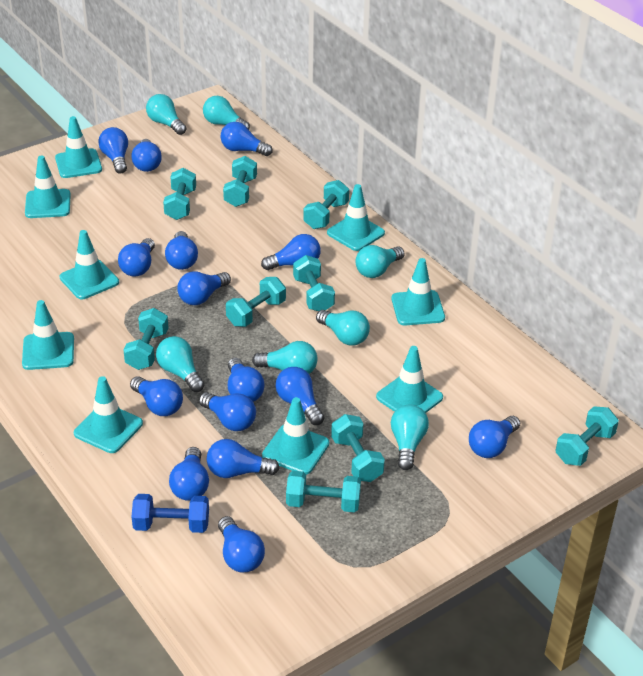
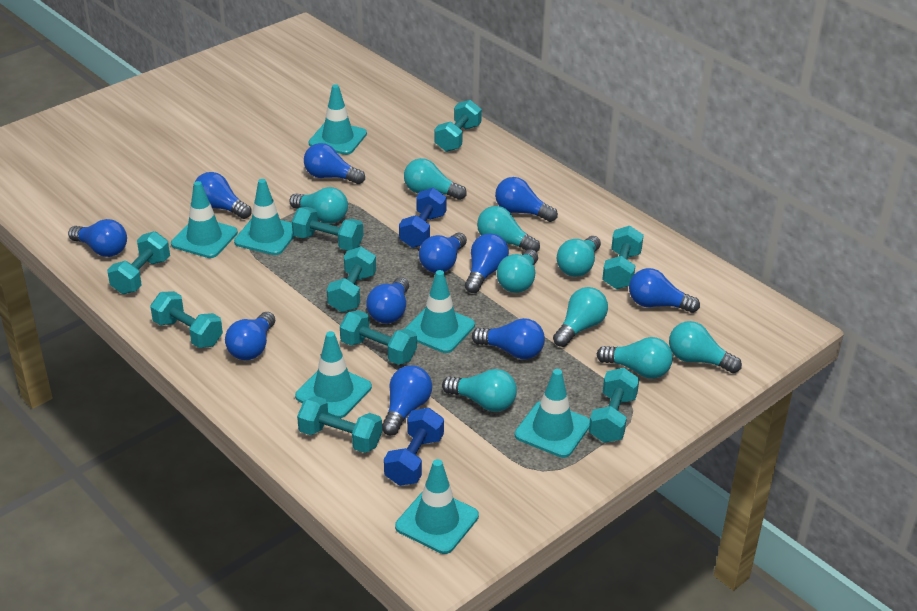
blue dumbbell: [132,494,209,533] = 1 -> [384,408,444,486] [399,188,447,248] = 2
blue light bulb: [98,127,128,174] [118,238,155,277] [130,376,183,416] [131,139,162,172] [165,231,198,270] [169,447,209,501] [177,271,231,305] [199,392,256,431] [207,439,280,478] [218,516,265,572] [221,122,272,156] [228,358,264,402] [261,234,321,270] [276,367,324,425] [469,416,520,458] = 15 -> [68,219,127,257] [193,172,252,219] [225,312,275,360] [304,143,365,184] [366,277,409,324] [382,365,432,436] [419,233,467,273] [465,233,509,293] [472,318,545,359] [495,177,558,222] [629,268,700,313] = 11
turquoise light bulb: [146,94,186,135] [156,336,205,392] [203,96,250,130] [252,341,318,374] [316,310,370,346] [355,245,405,278] [391,404,429,470] = 7 -> [289,187,348,224] [404,158,467,200] [442,369,517,412] [477,206,540,252] [497,249,538,293] [553,287,608,347] [557,236,601,277] [597,337,673,379] [669,321,742,373] = 9
turquoise traffic cone: [22,300,74,370] [25,156,71,218] [55,116,102,178] [59,230,119,299] [74,376,143,453] [262,397,329,474] [327,184,385,251] [376,346,443,413] [391,258,445,325] = 9 -> [171,181,238,258] [234,179,295,255] [295,331,372,418] [309,84,367,155] [395,459,479,554] [405,270,475,353] [515,369,590,458] = 7

